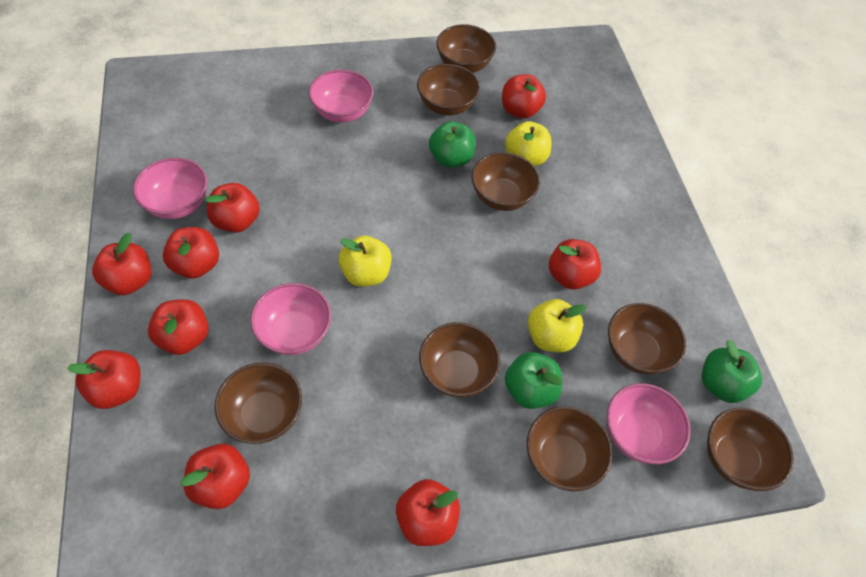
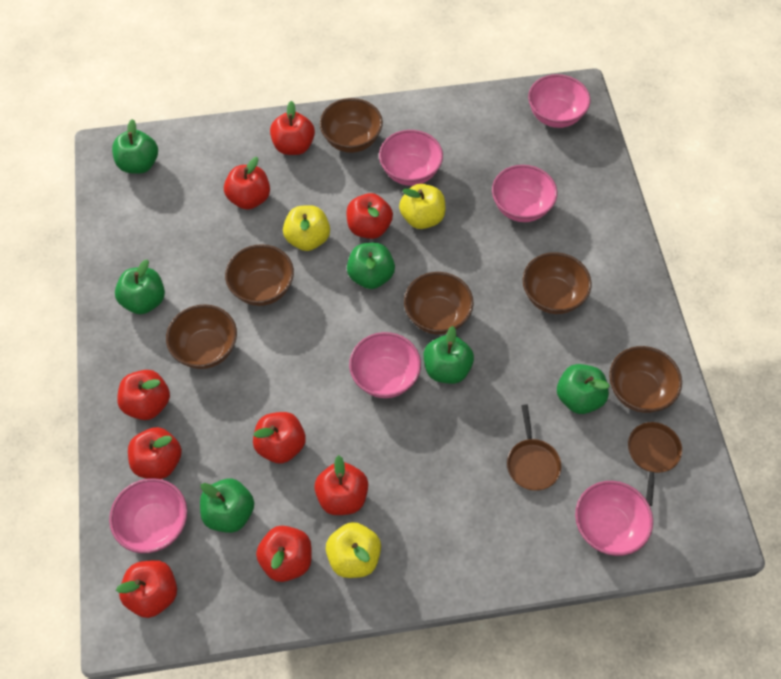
brown bowl: [215,362,302,444] [417,64,480,116] [419,322,500,397] [436,24,496,73] [472,152,540,211] [527,406,613,491] [608,303,686,375] [707,408,794,491] = 8 -> [166,304,237,369] [225,244,294,306] [320,98,383,153] [404,272,474,335] [523,252,592,314] [609,346,682,413] = 6
brown pan: none = 0 -> [507,405,562,491] [628,422,682,506] = 2
green apple: [429,121,475,167] [505,352,563,409] [702,340,762,403] = 3 -> [112,119,158,174] [115,259,165,314] [200,479,254,533] [347,243,395,289] [424,326,474,384] [557,364,610,414] = 6
pink bowl: [133,158,208,219] [250,283,331,355] [309,69,373,123] [607,383,690,464] = 4 -> [109,478,187,553] [349,332,421,398] [379,130,443,186] [492,165,557,222] [528,74,590,128] [575,481,653,556] = 6

